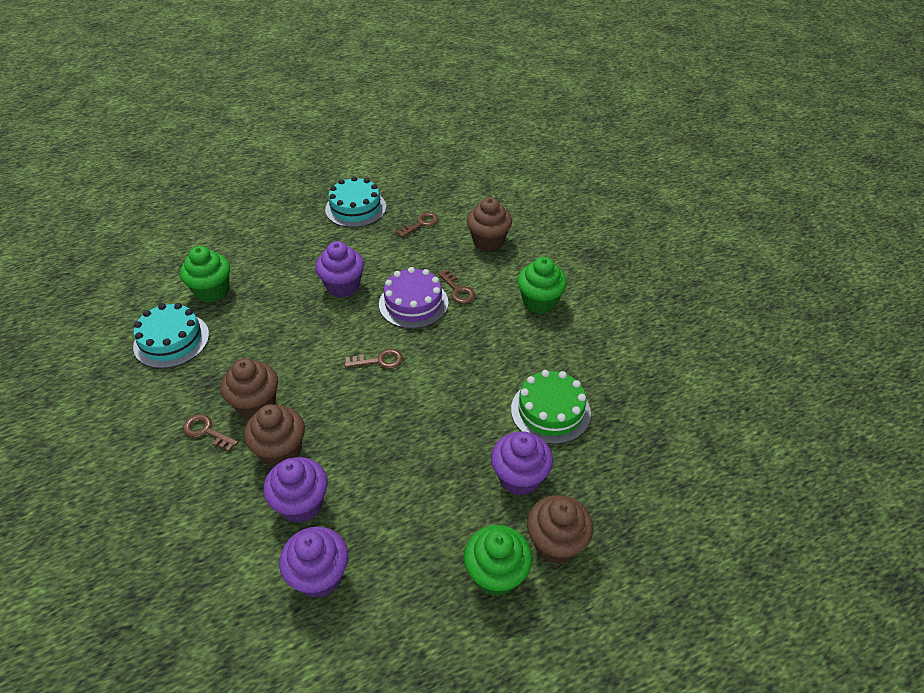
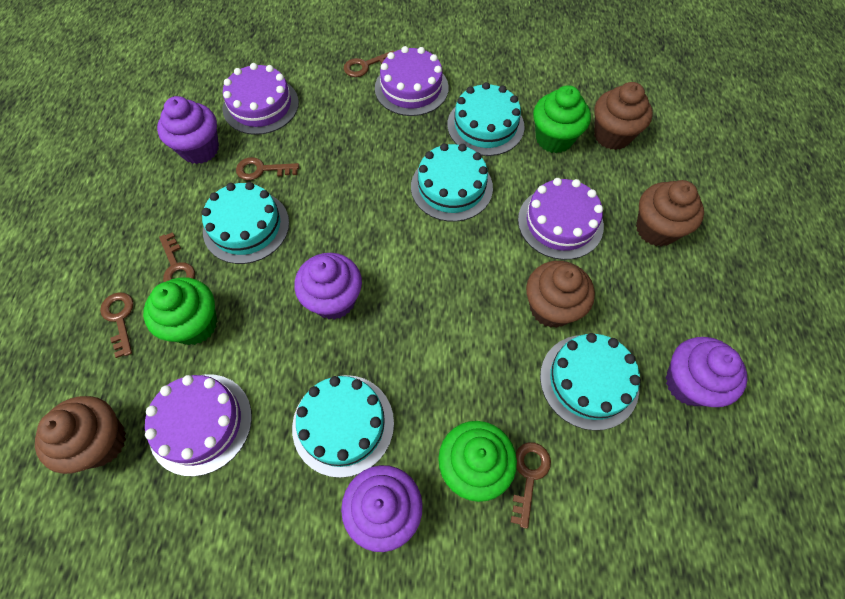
brown key: [183,414,238,452] [344,349,403,369] [396,212,439,238] [438,269,475,304] = 4 -> [100,292,134,358] [159,232,195,282] [236,157,299,180] [344,51,394,77] [511,442,551,529] = 5
green cake: [511,370,591,444] = 1 -> none = 0
purple cake: [379,267,449,329] = 1 -> [145,374,252,476] [222,63,299,135] [375,46,449,116] [518,178,604,260] = 4
turquoise cake: [133,303,209,369] [325,176,386,228] = 2 -> [202,182,289,264] [292,375,394,478] [411,143,493,222] [447,82,525,156] [540,333,641,431] = 5

